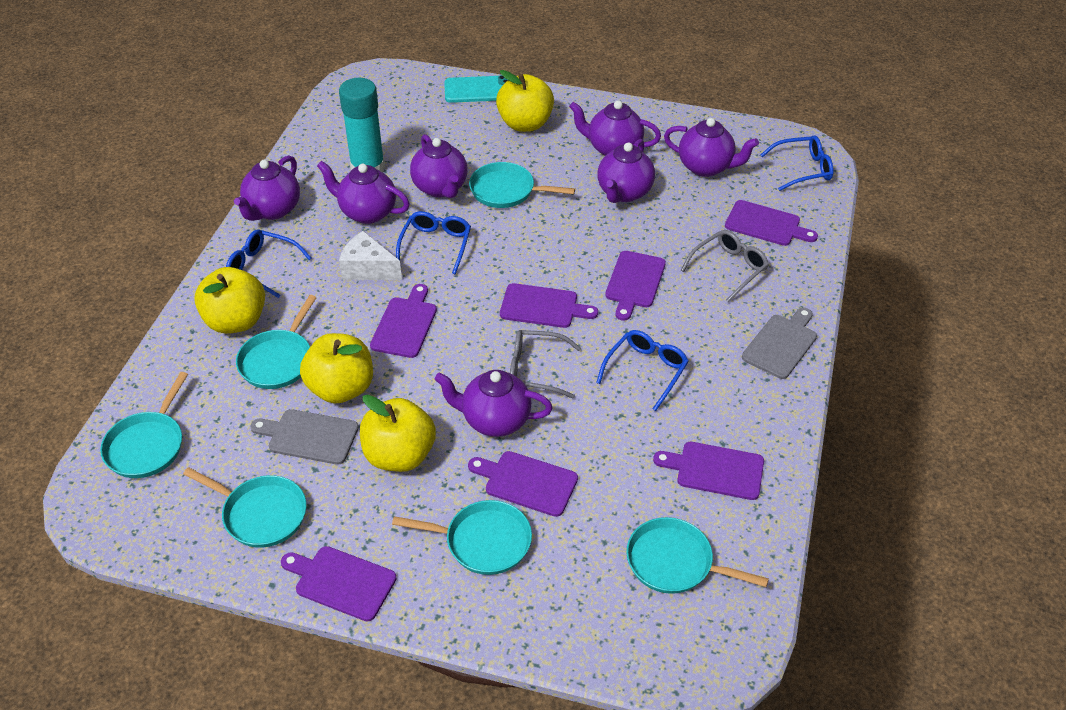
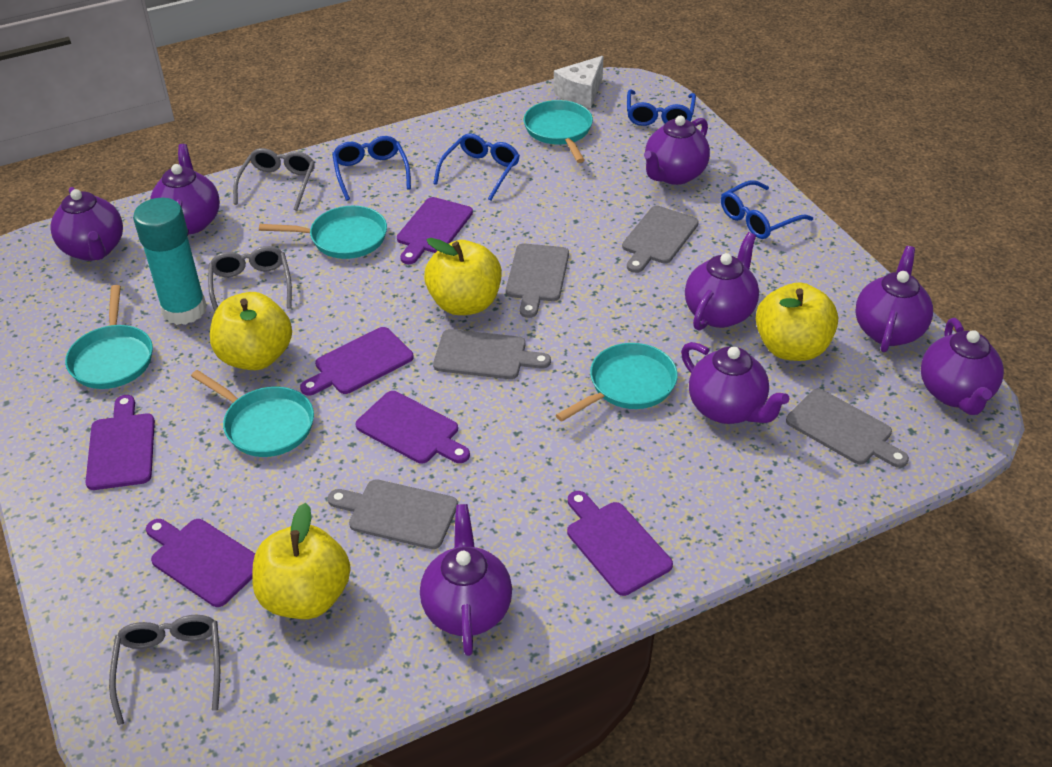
grey cutting board: [250,409,359,465] [742,308,817,379] = 2 -> [328,479,458,549] [433,329,551,379] [506,243,569,318] [622,206,699,273] [786,389,909,468] = 5
grey glasses: [510,330,581,398] [681,230,769,302] = 2 -> [109,615,220,725] [208,246,292,311] [233,148,315,211] = 3
purple cutting board: [281,546,397,622] [370,284,437,358] [468,451,578,517] [500,283,598,328] [605,251,666,321] [653,442,764,500] [725,200,818,246] = 7 -> [86,395,155,490] [146,519,255,607] [300,327,414,396] [356,391,470,464] [397,197,473,264] [567,491,673,596] = 6
purple teapot: [234,155,300,221] [317,161,410,224] [410,134,468,198] [435,370,553,437] [569,100,661,156] [597,139,655,203] [664,118,759,177] = 7 -> [51,187,123,261] [150,144,220,236] [420,504,512,656] [644,115,710,185] [681,342,789,424] [685,232,759,330] [855,246,933,352] [921,318,1004,415] = 8
turquoise pan: [100,372,188,478] [183,467,306,548] [236,295,317,389] [392,500,532,575] [469,162,575,208] [626,517,769,594] = 6 -> [65,285,153,389] [191,370,314,457] [259,206,387,259] [524,100,593,163] [556,343,678,422] = 5
turquoise phone: [444,75,508,103] = 1 -> none = 0

